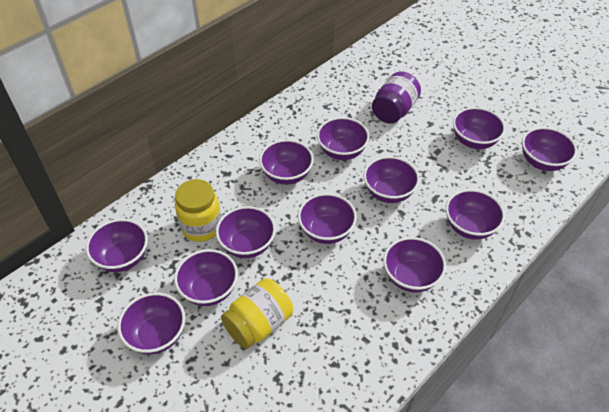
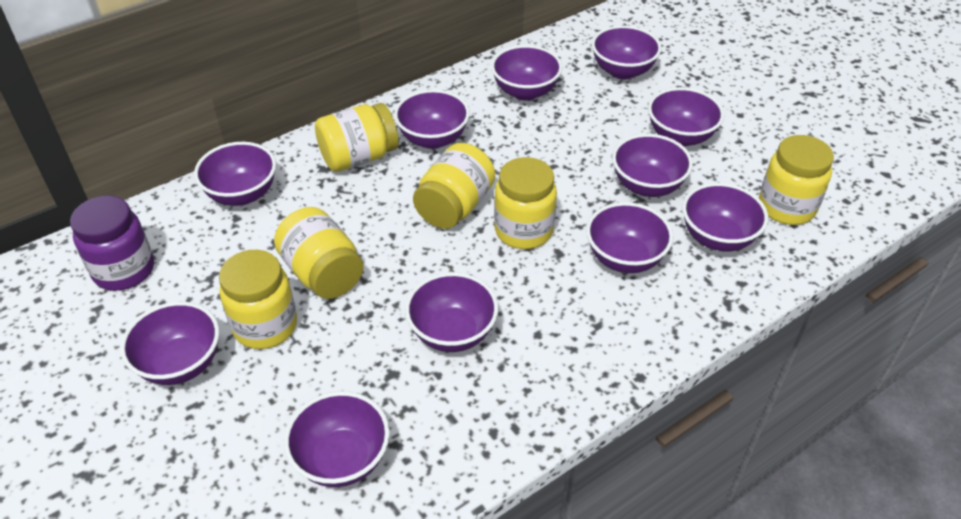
purple bowl: [86,219,148,272] [118,292,185,354] [174,249,238,306] [216,206,276,258] [259,139,314,185] [298,193,357,244] [317,117,370,160] [363,156,420,203] [383,237,446,293] [446,189,505,240] [453,107,506,149] [522,127,577,171] = 12 -> [120,302,219,385] [194,142,276,206] [284,391,390,487] [394,89,470,149] [405,272,498,352] [491,45,562,101] [586,202,673,273] [592,25,661,79] [612,134,693,197] [648,87,724,146] [682,183,768,251] = 11
yellow jar: [175,179,221,242] [221,278,293,349] = 2 -> [219,250,297,349] [274,207,364,299] [315,103,399,172] [413,143,495,229] [494,157,557,249] [759,135,834,225] = 6

